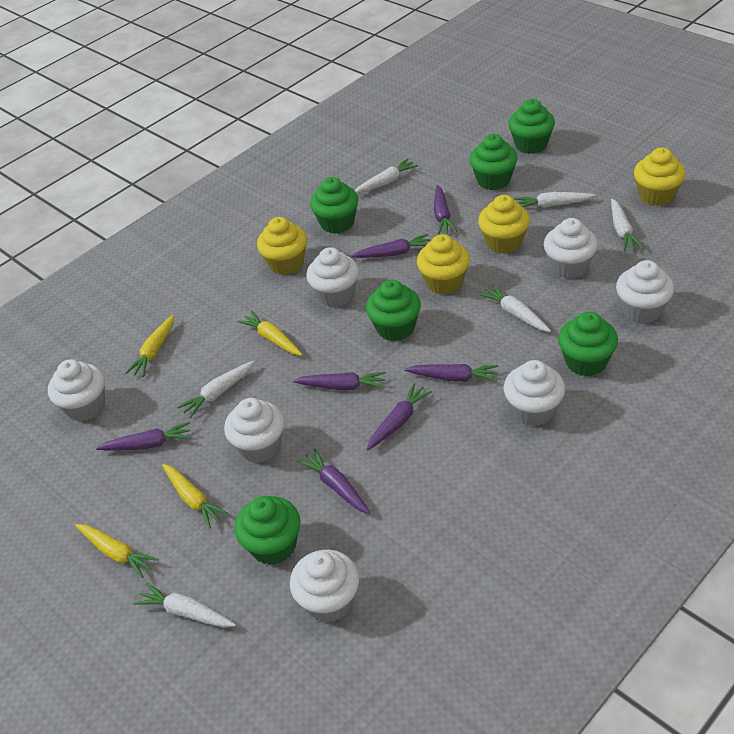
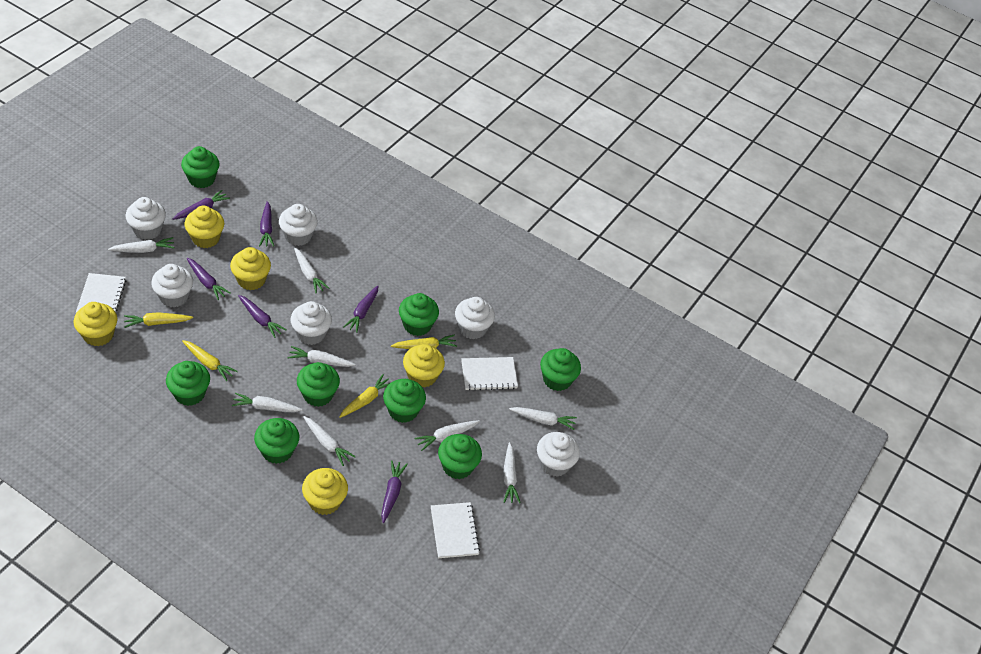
green cupcake: [235,496,300,565] [310,177,358,234] [366,280,421,341] [470,134,518,190] [508,99,555,154] [558,312,618,376] = 6 -> [166,361,210,406] [181,146,220,188] [254,418,299,464] [297,362,340,407] [383,379,426,423] [399,293,439,336] [438,434,482,479] [540,348,581,391] = 8
purple carrot: [96,422,191,451] [293,372,386,390] [297,449,370,514] [351,234,431,258] [366,383,432,451] [404,364,499,382] [434,185,457,234] = 7 -> [173,190,230,220] [186,258,231,300] [238,295,287,338] [259,201,274,247] [343,285,378,333] [381,460,408,523] = 6
white carrot: [133,583,236,627] [177,361,255,418] [355,158,418,194] [479,284,551,332] [514,192,595,208] [611,199,644,251] = 6 -> [108,237,175,253] [232,393,303,412] [287,346,356,367] [294,248,329,293] [303,416,356,466] [414,420,480,451] [503,442,521,503] [509,407,577,430] = 8
white cupcake: [48,359,105,422] [224,398,284,463] [290,550,359,622] [306,247,359,307] [504,360,565,426] [544,218,598,279] [616,260,674,324] = 7 -> [126,197,166,240] [151,264,193,308] [279,204,318,246] [290,301,332,345] [455,297,495,339] [537,432,580,477] = 6
white notebook: none = 0 -> [76,273,126,313] [431,502,480,558] [461,357,518,391] = 3
yellow cupcake: [257,217,307,275] [417,234,470,295] [478,195,530,254] [634,148,685,206] = 4 -> [74,302,118,346] [185,206,224,248] [230,247,271,290] [302,468,348,515] [403,344,445,388] = 5

